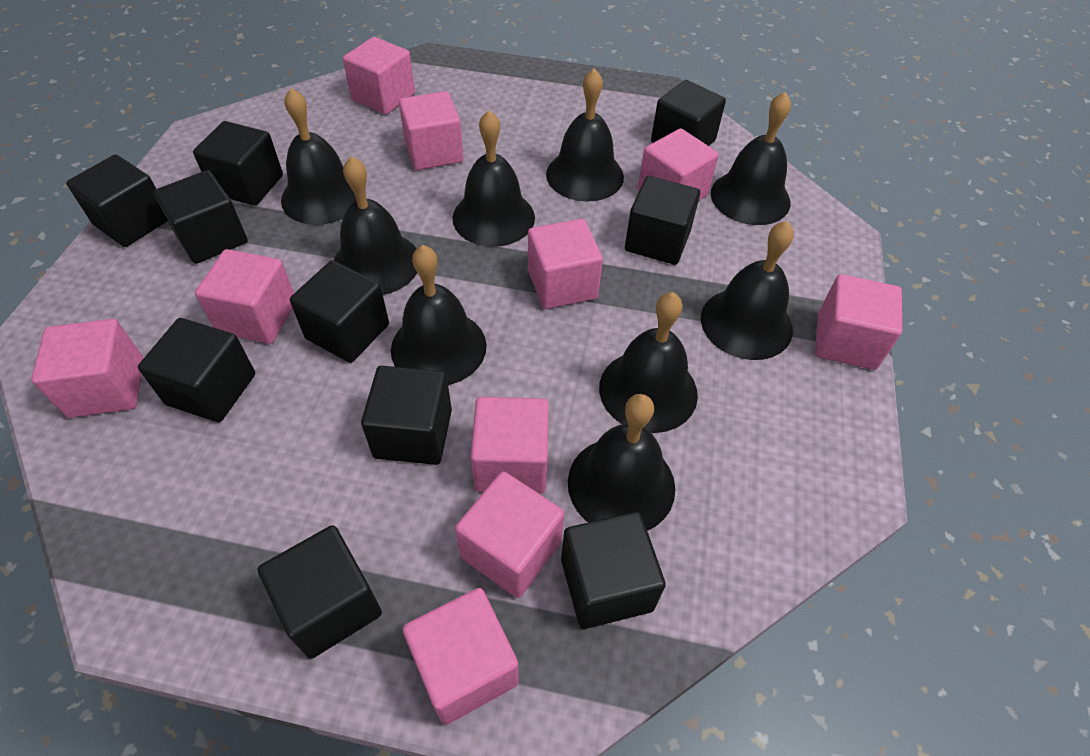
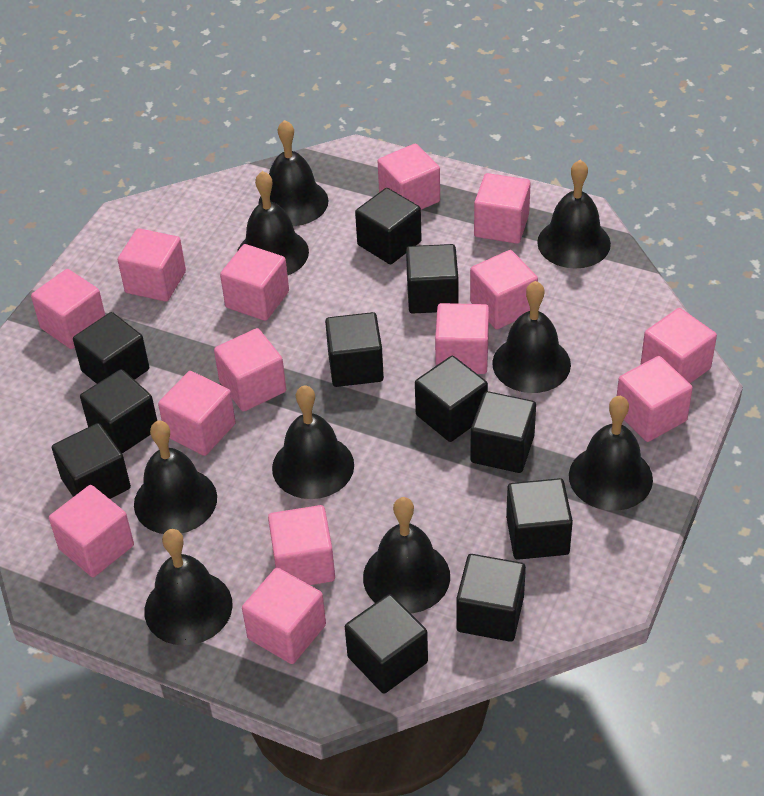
black cube: [66,155,168,247] [138,318,255,422] [154,170,248,264] [193,121,283,206] [258,525,382,659] [290,260,389,363] [361,366,452,465] [561,512,666,629] [625,176,700,265] [651,80,726,146] = 10 -> [52,423,131,499] [73,312,149,384] [80,369,157,453] [325,312,384,387] [345,594,428,694] [355,188,422,264] [406,244,458,314] [415,356,488,442] [456,554,526,642] [470,391,536,473] [506,478,573,560] = 11
pink cube: [31,319,144,418] [195,249,294,344] [343,37,415,114] [399,91,463,170] [403,588,519,725] [455,471,564,598] [471,397,549,494] [528,219,603,309] [638,128,719,200] [815,274,902,370] = 10 -> [31,269,105,349] [49,485,134,577] [118,228,186,302] [158,371,236,456] [214,328,286,412] [220,244,289,321] [242,568,326,664] [268,505,335,585] [378,144,440,210] [435,303,489,374] [470,250,538,329] [474,173,531,244] [617,356,693,442] [641,308,717,383] = 14

